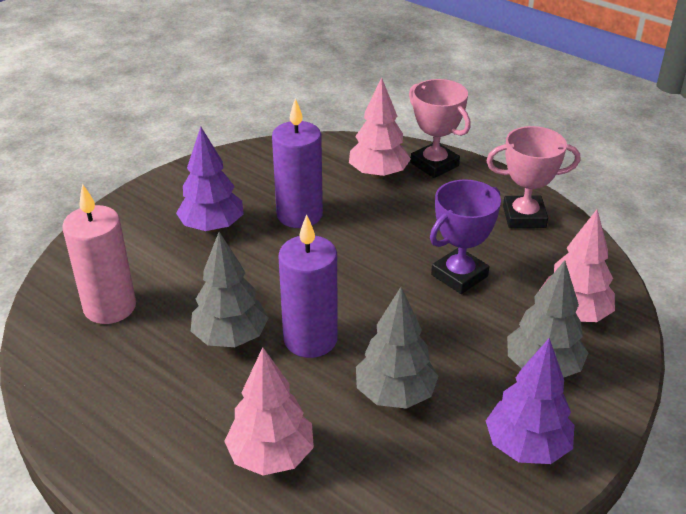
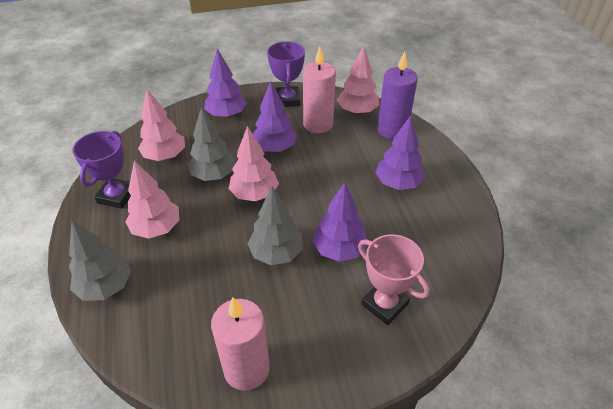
pink candle: [62,184,136,324] = 1 -> [211,298,270,391] [303,47,336,133] = 2
pink tree: [224,347,314,475] [349,77,411,179] [540,209,615,322] = 3 -> [125,161,180,239] [138,89,185,161] [229,126,279,201] [337,45,379,115] = 4
pink trophy: [409,79,471,178] [486,126,580,228] = 2 -> [358,234,430,325] = 1
purple candle: [272,98,323,228] [279,214,338,358] = 2 -> [377,52,418,139] = 1
purple tree: [176,127,244,232] [486,338,574,464] = 2 -> [204,48,247,118] [252,81,297,152] [313,183,367,262] [375,116,425,190] = 4
purple trophy: [430,180,501,294] = 1 -> [73,131,131,209] [267,42,305,107] = 2

